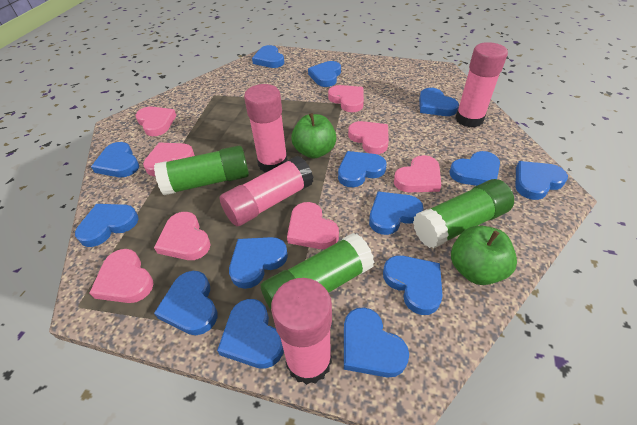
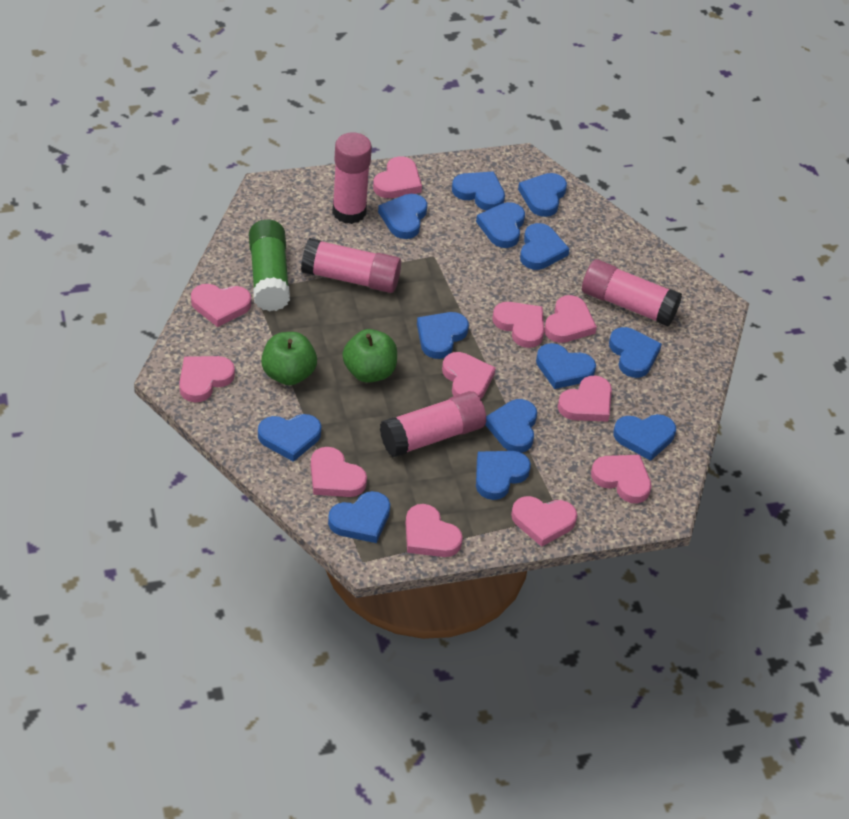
blue heart: [75,204,139,247] [91,142,139,177] [154,271,217,335] [217,299,284,369] [229,237,288,289] [252,45,284,68] [308,61,341,87] [338,151,386,187] [344,307,409,378] [369,191,423,235] [383,255,443,315] [419,88,459,116] [449,151,500,186] [516,161,568,200] = 14 -> [258,414,321,462] [328,491,390,543] [378,194,427,239] [417,312,469,359] [452,171,505,211] [476,202,525,248] [476,451,531,500] [485,399,537,453] [518,173,567,217] [520,223,569,270] [536,343,596,389] [609,327,662,378] [613,414,676,461] = 13
green glue stick: [154,145,249,196] [261,233,375,310] [413,179,514,248] = 3 -> [249,220,290,312] = 1
pink heart: [90,249,154,303] [136,107,177,136] [143,142,195,176] [154,212,211,260] [287,202,339,249] [328,85,364,112] [348,121,389,154] [394,155,441,192] = 8 -> [179,356,235,402] [191,284,251,327] [311,447,367,497] [373,156,422,198] [406,504,463,557] [442,352,496,399] [492,302,544,348] [511,496,577,547] [544,295,597,343] [558,376,612,422] [591,455,652,503] = 11

